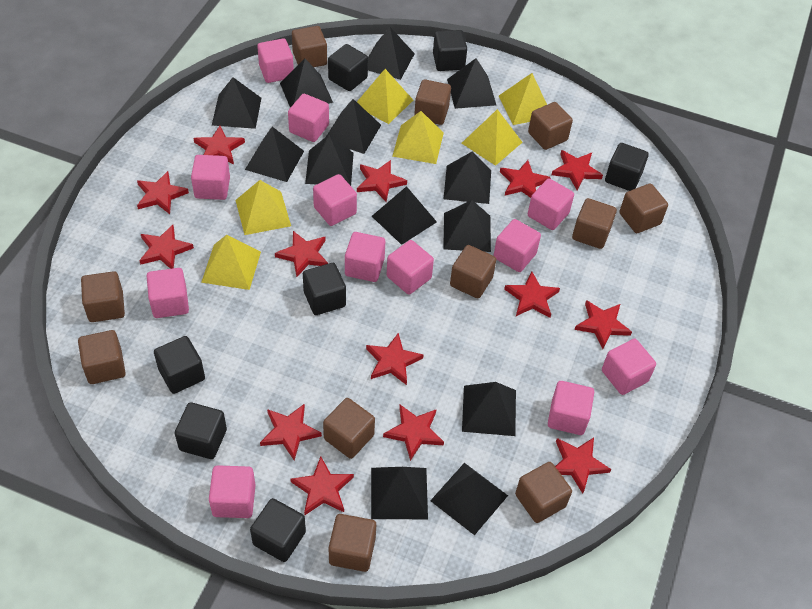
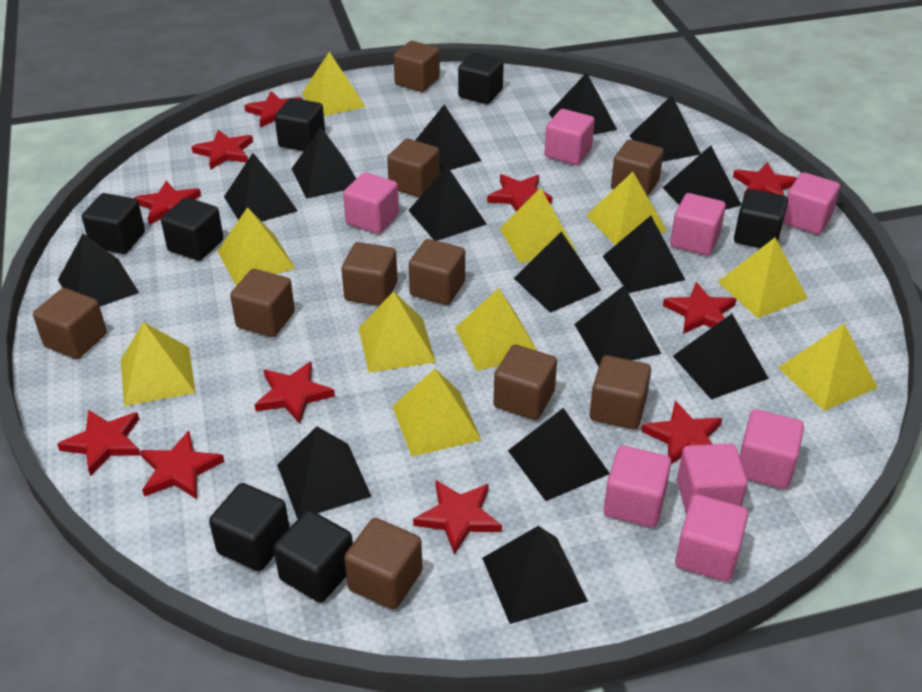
black pyramid: [212,77,261,129] [245,127,304,182] [280,59,333,108] [305,135,354,186] [327,99,381,154] [368,27,415,80] [371,467,428,519] [372,186,437,245] [430,463,508,535] [443,151,491,204] [443,200,491,252] [447,58,496,109] [462,382,516,436] = 13 -> [58,234,139,306] [224,153,297,221] [277,426,372,519] [292,127,356,199] [408,166,487,241] [415,105,482,173] [482,526,588,624] [508,408,610,501] [514,232,601,313] [548,72,617,135] [574,286,661,367] [603,216,685,293] [629,95,701,162] [663,145,741,210] [673,314,769,399] = 15
brown cube: [78,330,126,384] [81,271,125,322] [292,26,327,67] [323,398,375,459] [328,514,376,572] [414,79,451,125] [450,245,497,298] [515,462,572,523] [528,102,573,150] [572,198,617,249] [619,183,668,233] = 11 -> [33,288,107,359] [230,269,295,337] [342,242,398,306] [344,518,423,610] [387,139,440,197] [393,41,440,92] [409,239,465,305] [494,345,557,420] [590,355,651,430] [611,139,664,197] = 10
pink cube: [147,268,189,318] [191,155,230,200] [209,465,256,518] [257,38,294,83] [288,94,329,142] [313,174,357,226] [345,232,385,282] [386,240,434,295] [493,219,541,272] [528,179,574,230] [548,381,594,435] [602,339,656,395] = 12 -> [343,172,399,234] [545,109,595,165] [604,445,671,527] [670,193,726,256] [675,494,748,582] [677,444,748,515] [739,409,804,489] [783,172,840,234] = 8
red star: [137,171,189,214] [139,225,194,269] [193,126,245,164] [260,403,322,460] [275,231,328,277] [290,456,354,515] [357,160,407,202] [366,333,423,385] [383,405,444,461] [500,160,551,198] [504,271,560,318] [551,150,603,190] [555,437,611,494] [574,300,632,349] = 14 -> [57,410,141,476] [134,181,201,225] [140,431,225,499] [191,130,253,170] [244,91,303,128] [254,362,335,424] [413,480,502,555] [487,174,552,211] [641,401,722,464] [663,282,736,334] [733,162,797,198] = 11
yellow pyramid: [201,235,261,290] [235,180,291,235] [357,69,413,124] [392,111,444,164] [461,109,522,166] [499,73,547,125] = 6 -> [121,322,196,406] [217,207,295,286] [302,52,366,116] [359,291,436,373] [392,369,482,457] [455,288,537,371] [500,188,577,263] [586,172,667,245] [718,238,808,318] [778,324,878,411] = 10

